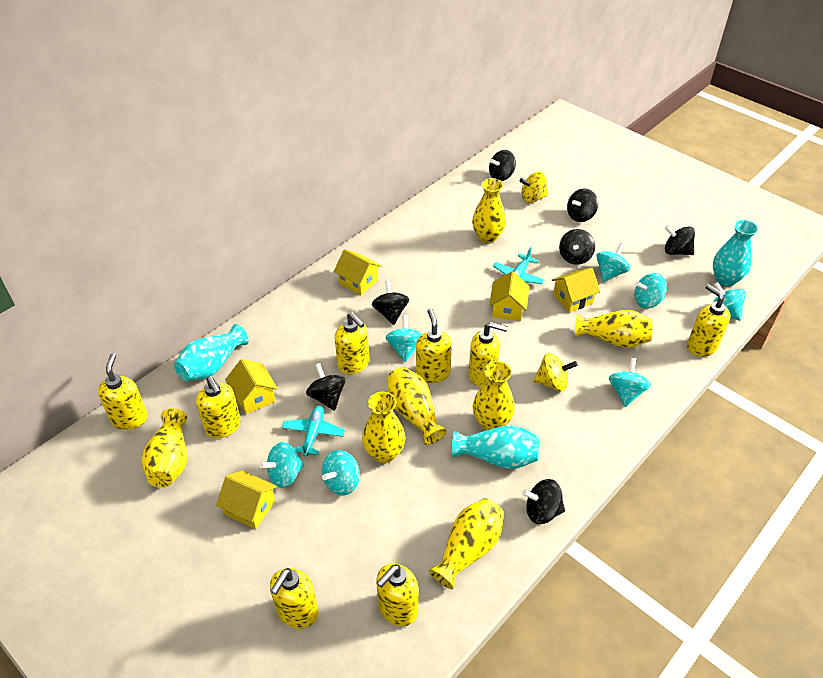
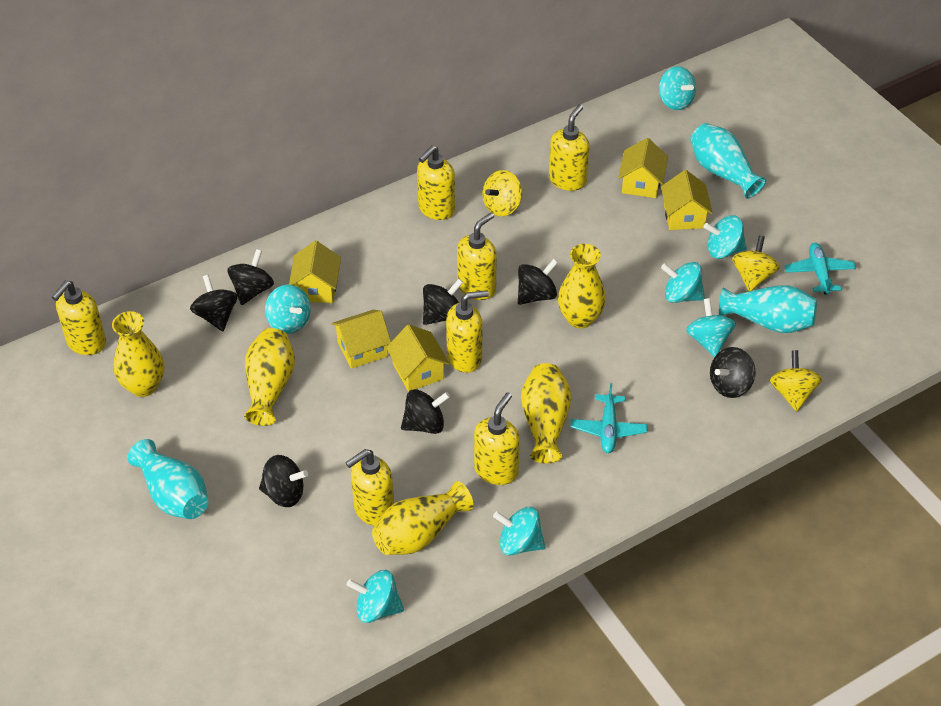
yellow soap dispenser: [98,353,148,430] [196,376,241,438] [270,568,319,629] [335,312,369,375] [376,564,419,626] [416,309,452,383] [468,322,508,387] [687,284,731,357] = 8 -> [52,281,106,355] [345,449,394,526] [417,145,455,220] [446,290,489,373] [457,212,497,300] [474,392,520,485] [549,104,590,191] = 7
yellow spinning top: [520,172,548,203] [533,353,578,391] = 2 -> [483,170,522,216] [732,235,780,291] [770,350,822,411] = 3
yellow vase: [142,408,187,488] [362,392,405,463] [387,367,447,445] [429,498,504,589] [472,178,506,243] [473,361,515,430] [575,310,653,348] = 7 -> [112,311,164,397] [244,328,295,426] [372,481,474,555] [521,363,572,464] [558,244,606,328] = 5

